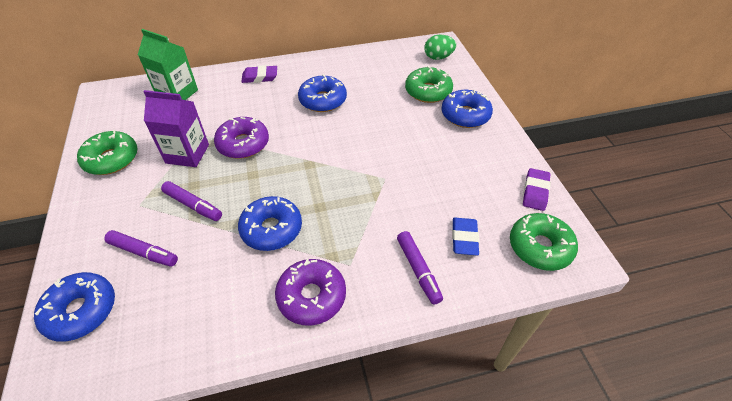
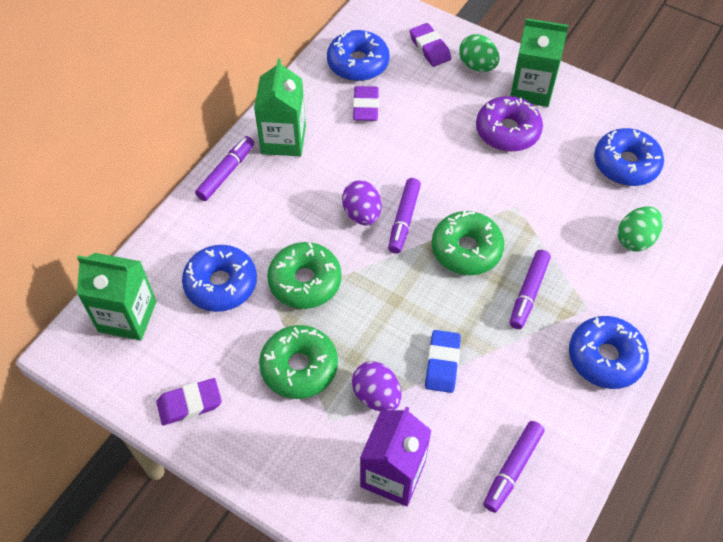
green carton: [138,29,198,100] = 1 -> [77,253,156,340] [254,58,306,156] [510,18,569,107] = 3
green egg: [424,35,456,60] = 1 -> [459,34,500,72] [618,206,663,252] = 2
purple donut: [214,117,269,159] [275,259,346,326] = 2 -> [476,96,543,152] = 1
purple egg: none = 0 -> [342,180,381,225] [352,361,402,411] = 2
purple eraser: [241,65,277,83] [523,168,551,211] = 2 -> [156,378,222,425] [353,86,379,121] [410,23,451,67] = 3
purple marker: [104,230,178,266] [161,181,222,221] [397,231,443,305] = 3 -> [195,136,254,201] [388,178,421,254] [483,421,544,513] [510,250,551,329] = 4

